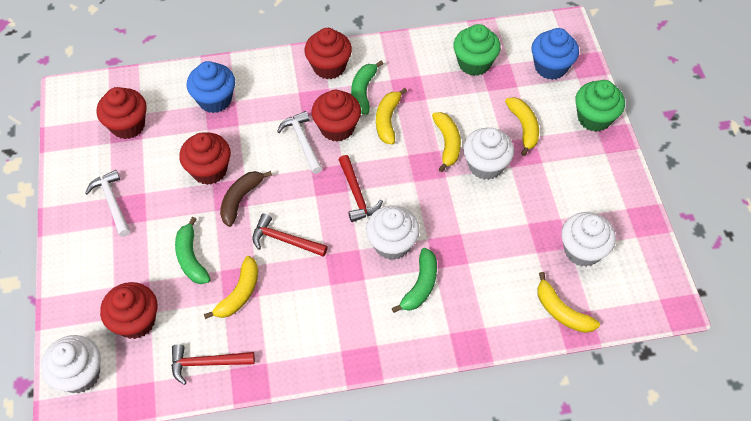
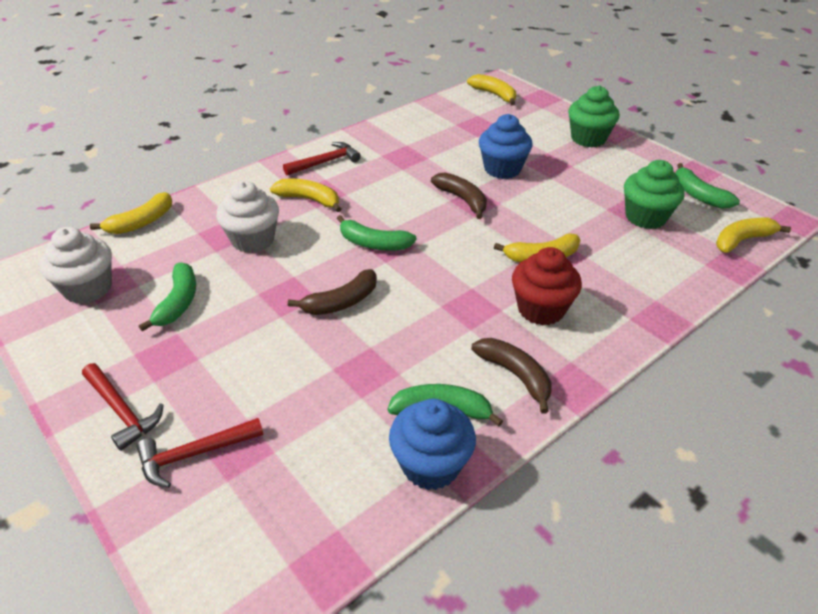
brown banana: [220,171,272,227] = 1 -> [288,269,377,315] [431,172,487,219] [472,338,551,414] = 3
green banana: [175,217,211,284] [351,61,383,115] [392,248,437,313] = 3 -> [139,262,196,331] [337,215,417,251] [388,384,503,427] [675,163,740,209] = 4
red cupcake: [97,87,147,139] [100,282,157,339] [179,132,231,185] [305,28,352,79] [312,90,361,142] = 5 -> [512,247,582,325] = 1
white cupcake: [41,335,101,393] [366,205,420,260] [463,128,514,180] [561,212,616,267] = 4 -> [39,227,112,304] [216,181,279,253] = 2
white hammer: [85,170,130,237] [277,111,322,174] = 2 -> none = 0

